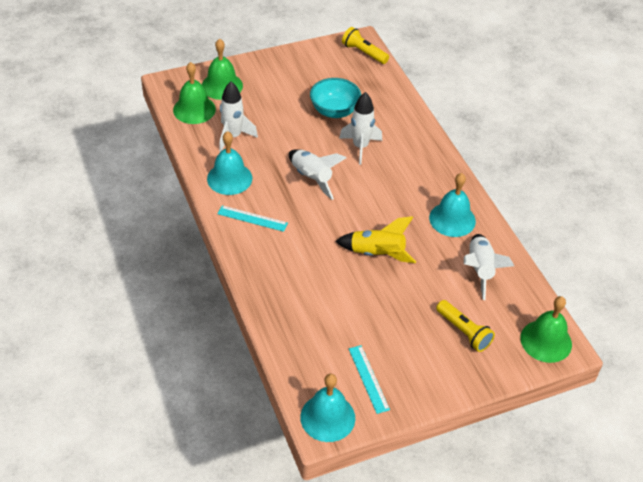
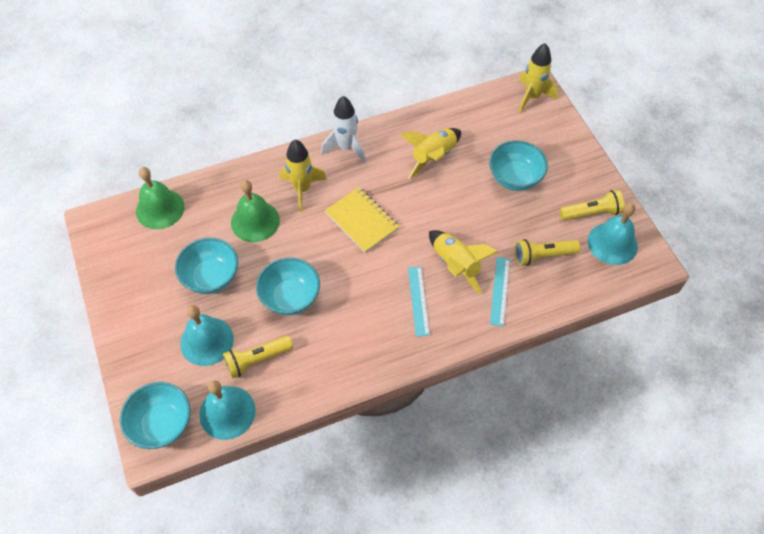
green bell: [173,62,216,124] [202,39,243,100] [520,296,572,363] = 3 -> [136,167,184,229] [231,180,280,242] = 2
turquoise bowl: [310,78,361,118] = 1 -> [120,382,191,449] [175,238,238,294] [256,257,320,315] [489,140,548,191] = 4
white rocket: [219,81,258,152] [289,149,346,200] [339,92,382,165] [464,234,514,300] = 4 -> [321,96,366,163] = 1
yellow flashlight: [342,27,389,64] [436,300,495,352] = 2 -> [223,335,293,379] [515,239,580,266] [560,190,625,221] = 3
yellow notebook: none = 0 -> [325,187,399,253] = 1
yellow rocket: [335,216,416,263] = 1 -> [280,139,327,212] [400,128,461,179] [429,230,498,295] [519,43,558,113] = 4

